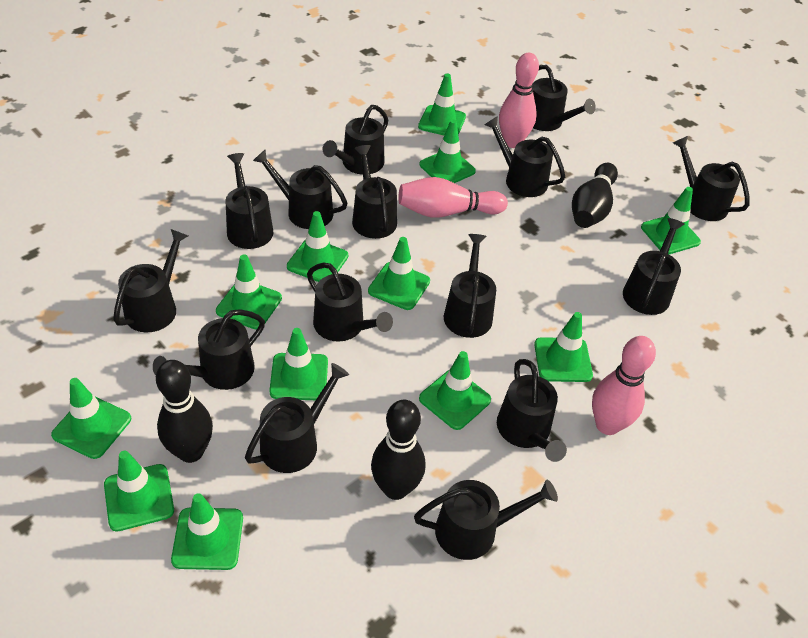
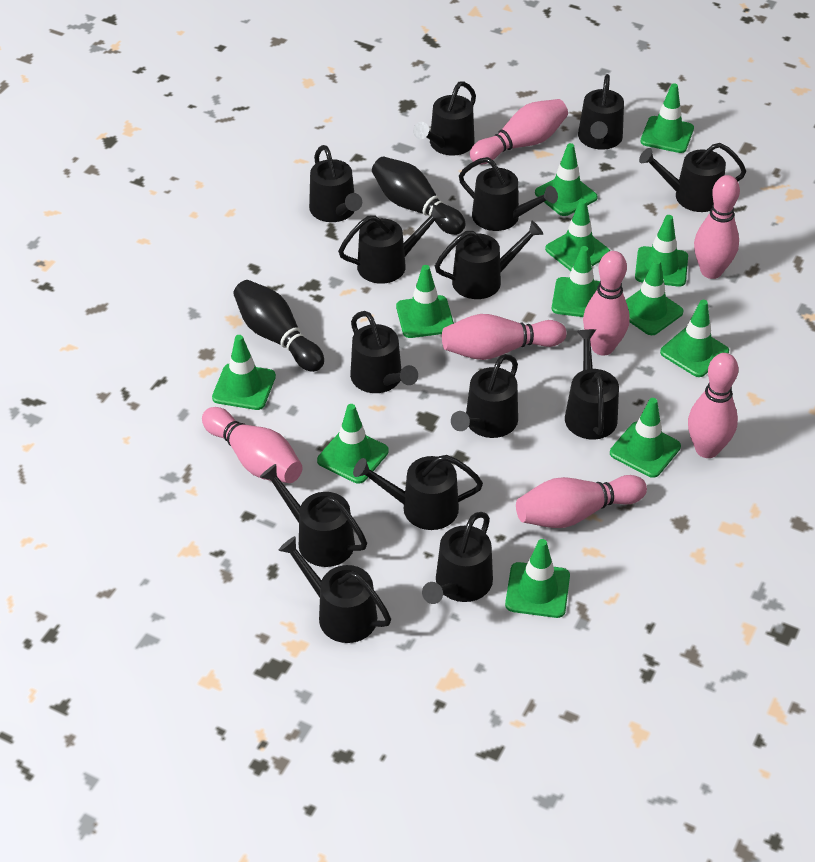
black bowling pin: [156,360,213,463] [371,400,425,500] [572,163,618,228] = 3 -> [233,280,324,372] [372,156,466,235] = 2
black watering can: [113,229,188,332] [153,309,265,390] [225,153,274,249] [245,363,349,473] [253,150,348,229] [307,263,393,342] [322,105,388,175] [352,145,397,239] [414,480,558,560] [444,234,496,338] [484,116,565,197] [497,359,567,462] [532,65,596,131] [623,218,685,315] [673,136,750,221] = 15 -> [260,464,367,567] [278,536,391,643] [309,145,362,222] [338,204,446,284] [350,311,418,393] [353,455,483,530] [413,81,476,155] [422,512,493,604] [435,220,543,299] [451,354,518,438] [459,157,558,231] [565,329,619,440] [578,74,624,150] [639,143,746,212] = 14
pink bowling pin: [398,177,508,218] [499,53,539,148] [592,336,656,435] = 3 -> [202,407,303,483] [442,314,567,360] [470,99,568,164] [516,475,647,528] [583,251,630,355] [688,353,738,458] [694,175,740,279] = 7

